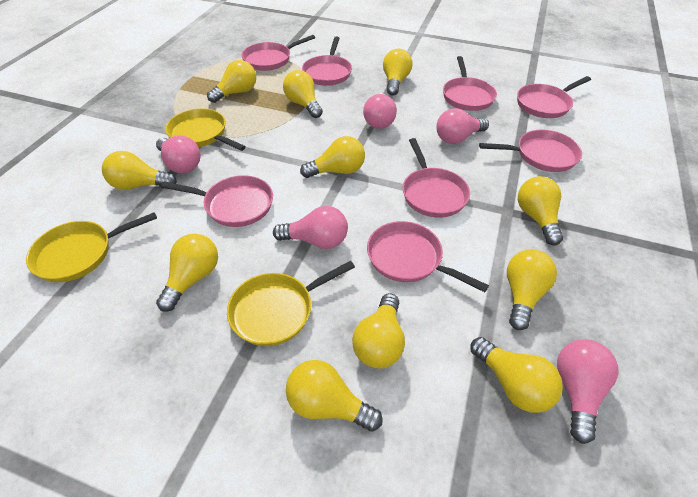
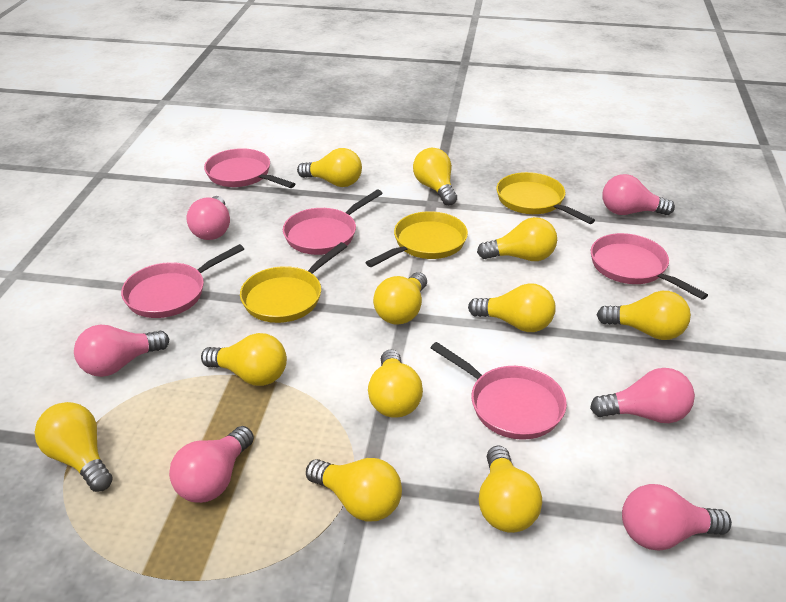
pink light bulb: [156,135,201,173] [273,206,348,249] [363,93,397,129] [437,108,489,144] [557,339,618,444] = 5 -> [74,325,169,377] [169,426,254,503] [187,196,230,240] [590,368,695,423] [602,174,675,215] [622,484,732,550] = 6
pink pan: [161,175,273,227] [242,35,315,71] [302,36,352,86] [367,221,489,292] [403,138,470,218] [443,56,497,111] [479,130,582,172] [517,76,591,118] = 8 -> [121,244,244,318] [204,148,295,188] [283,189,383,255] [431,342,567,440] [591,233,708,300] = 5

